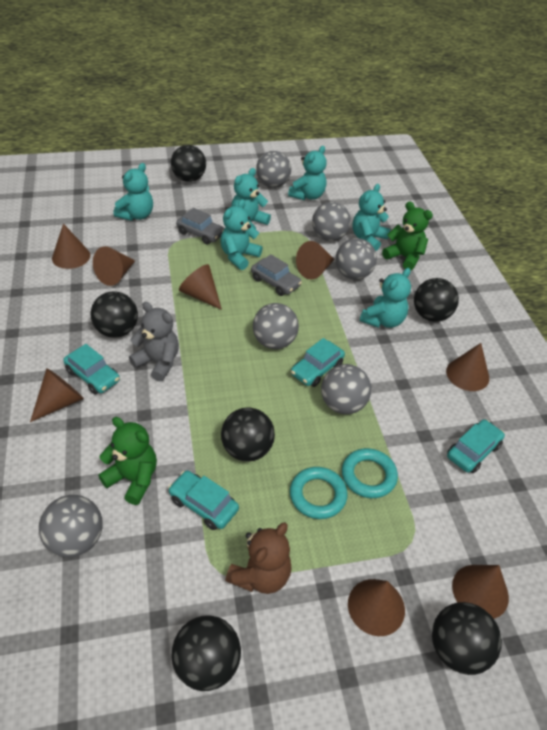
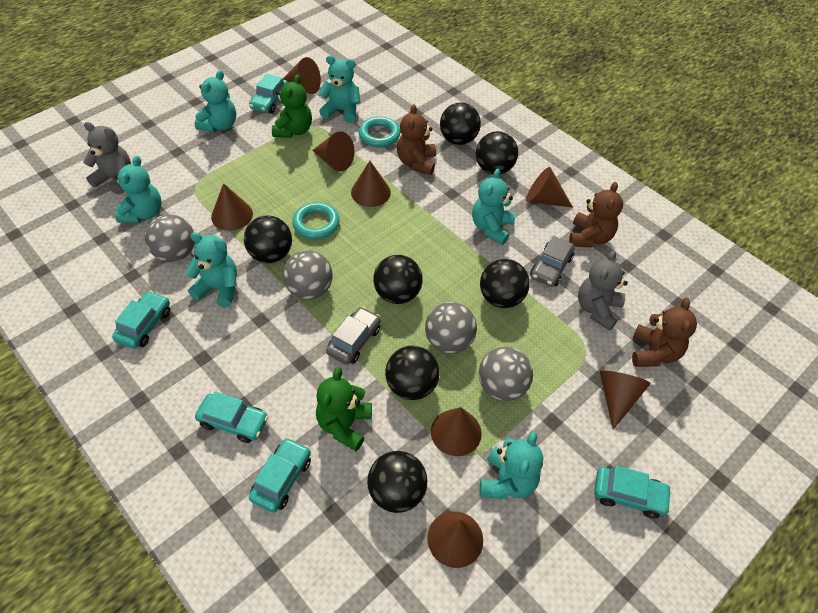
black ball: [90,291,138,338] [171,145,206,182] [171,615,241,691] [221,407,275,461] [414,278,459,322] [432,602,502,675] = 6 -> [244,216,292,263] [367,451,427,513] [373,255,422,304] [385,346,440,400] [440,103,481,145] [476,131,518,174] [480,259,530,308] = 7
brown teddy bear: [225,522,292,594] = 1 -> [397,104,436,175] [569,182,623,247] [632,298,697,367] = 3
grey ball: [39,495,102,558] [253,303,299,349] [256,151,291,188] [312,202,351,241] [321,364,371,414] [335,238,377,280] = 6 -> [145,214,195,262] [283,250,333,300] [425,302,477,354] [479,347,533,401] = 4
grey teddy bear: [129,302,179,381] = 1 -> [83,122,131,194] [578,250,628,331] = 2
turquoise car: [63,344,120,394] [168,471,239,530] [291,338,345,387] [447,419,505,473] = 4 -> [112,291,170,349] [195,391,269,443] [249,74,288,113] [249,437,311,513] [594,466,672,519] = 5

